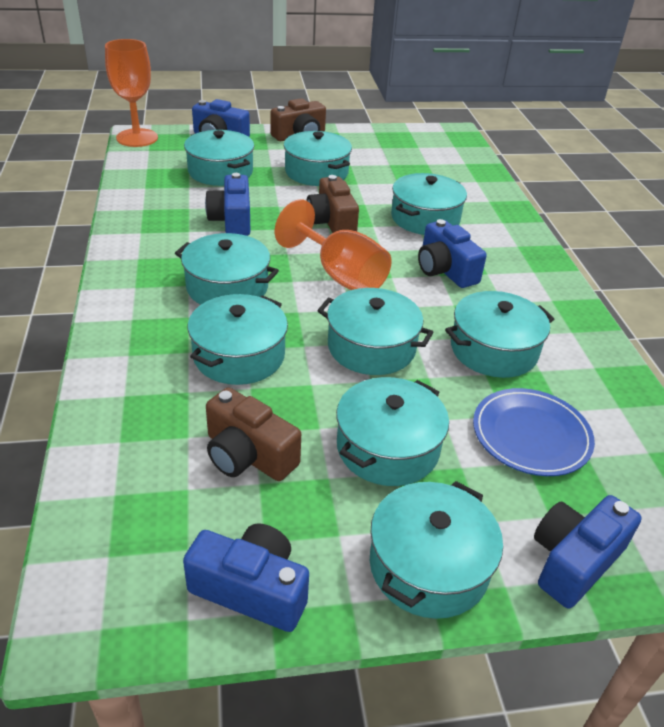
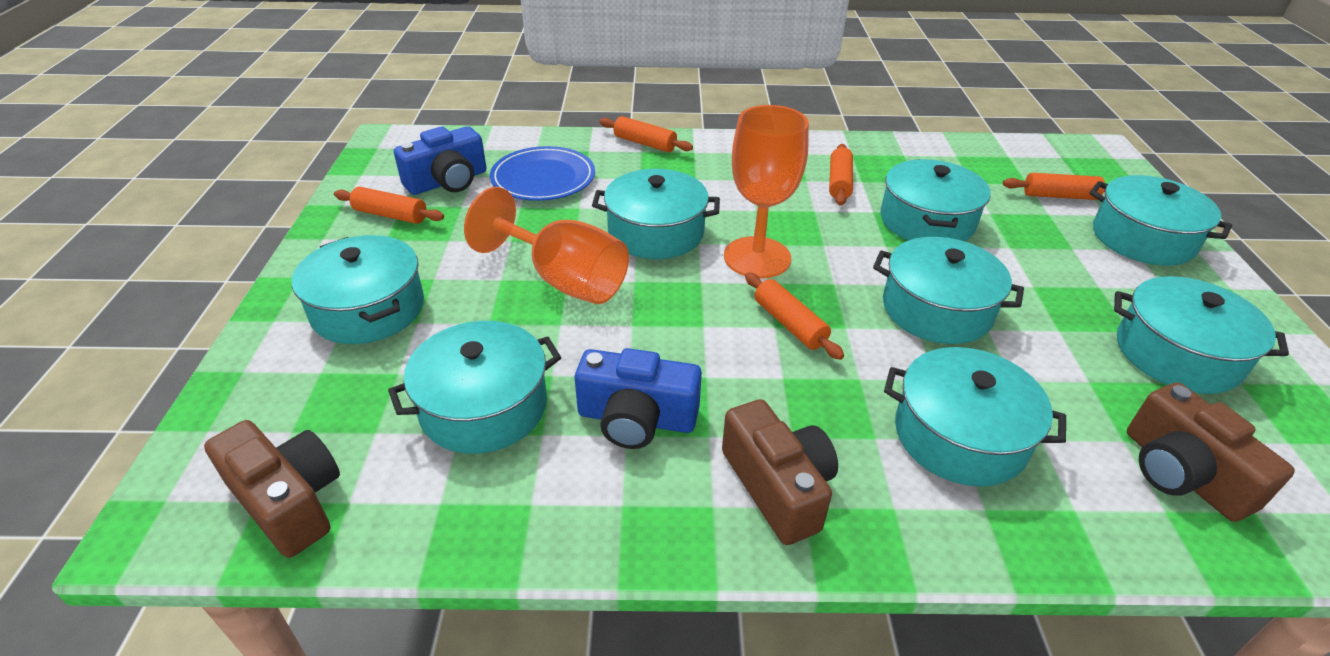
blue camera: [183,523,309,632] [192,99,250,137] [205,173,251,236] [418,219,487,288] [534,495,642,608] = 5 -> [394,126,487,195] [575,348,702,449] = 2
orange rolling pin: none = 0 -> [334,186,444,224] [599,116,693,152] [745,272,844,360] [829,144,853,206] [1003,173,1105,200] = 5
turquoise pot: [175,233,279,305] [184,130,254,186] [188,294,288,385] [284,131,352,186] [317,288,434,375] [336,377,449,486] [370,481,503,619] [391,173,467,235] [445,291,554,378] = 9 -> [292,235,424,344] [388,321,561,454] [592,169,720,259] [873,237,1024,344] [880,159,991,241] [884,347,1066,487] [1090,175,1232,266] [1114,276,1289,394] = 8

